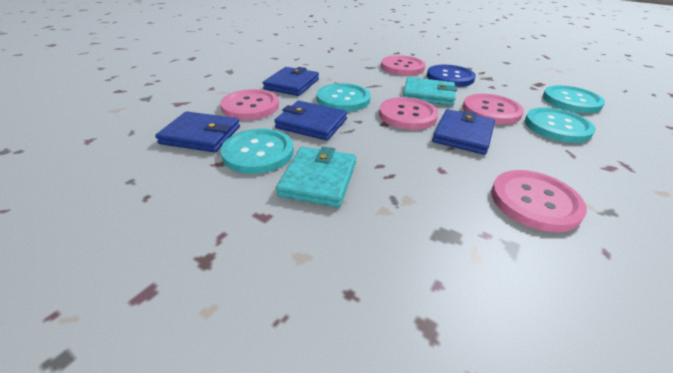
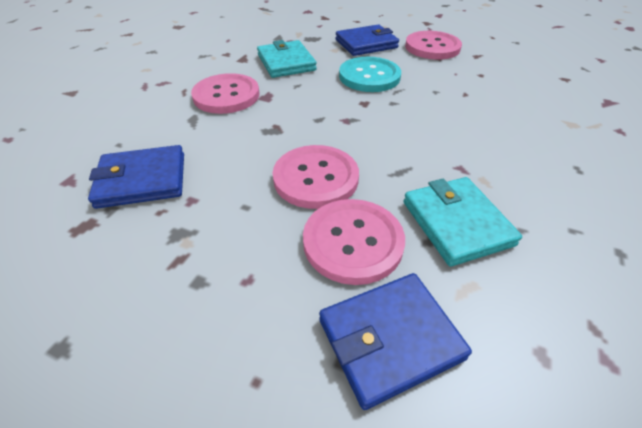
blue button: [427,65,476,87] = 1 -> none = 0
blue wallet: [155,111,240,152] [263,67,319,96] [274,101,347,141] [432,109,495,155] = 4 -> [88,145,184,209] [319,273,472,410] [336,24,399,56] = 3
pink button: [220,89,279,120] [379,97,439,130] [381,55,426,75] [463,94,524,125] [491,170,587,232] = 5 -> [191,73,259,114] [273,145,359,209] [303,199,405,285] [405,31,462,60] = 4
turquoise button: [220,129,294,174] [317,83,371,112] [525,107,595,143] [543,85,605,113] = 4 -> [339,57,401,92] = 1

